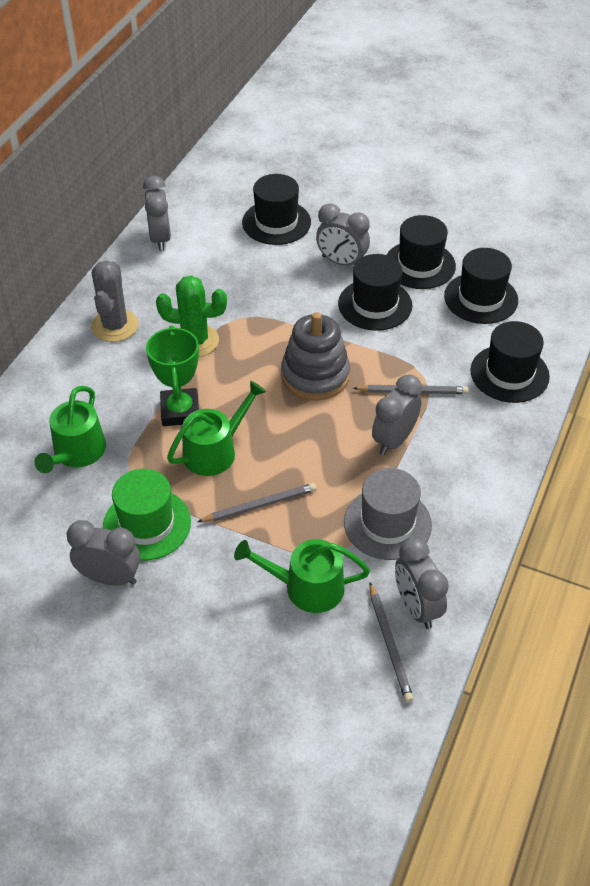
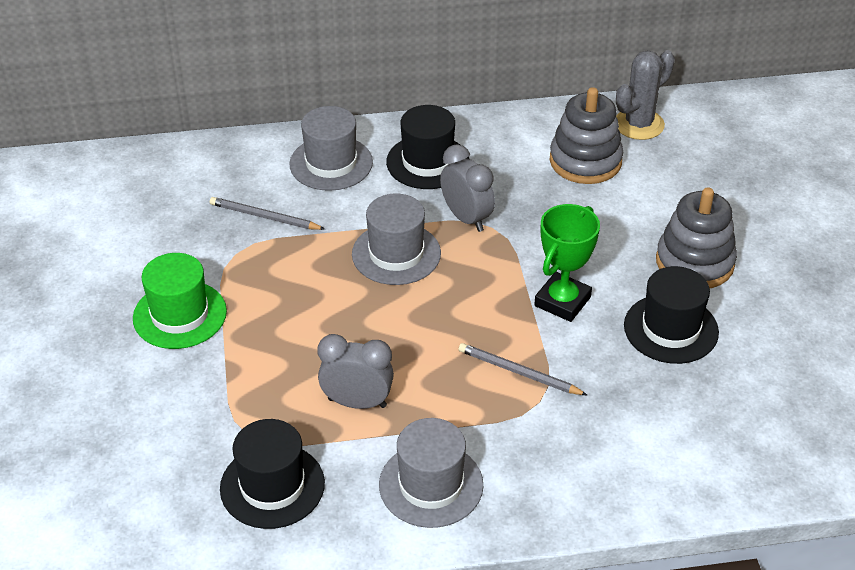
black hat: [242,174,311,245] [338,254,412,331] [387,215,456,289] [444,248,518,324] [470,321,550,403] = 5 -> [220,419,325,529] [386,105,469,189] [624,266,719,364] = 3
green cactus: [156,275,227,357] = 1 -> none = 0
green watering can: [34,386,106,473] [167,381,266,476] [234,539,370,613] = 3 -> none = 0
grey clock: [67,520,140,586] [143,176,171,251] [316,203,370,266] [372,374,422,455] [395,538,449,629] = 5 -> [317,334,394,409] [440,144,495,232] = 2
grey hat: [344,468,432,560] = 1 -> [289,106,373,191] [352,194,441,285] [379,418,483,528] = 3
grey pencil: [197,483,317,522] [353,385,469,394] [369,582,414,703] = 3 -> [210,197,325,230] [458,343,587,395] = 2
grey stacking toy: [281,312,350,401] = 1 -> [550,87,623,184] [656,187,737,289] = 2

